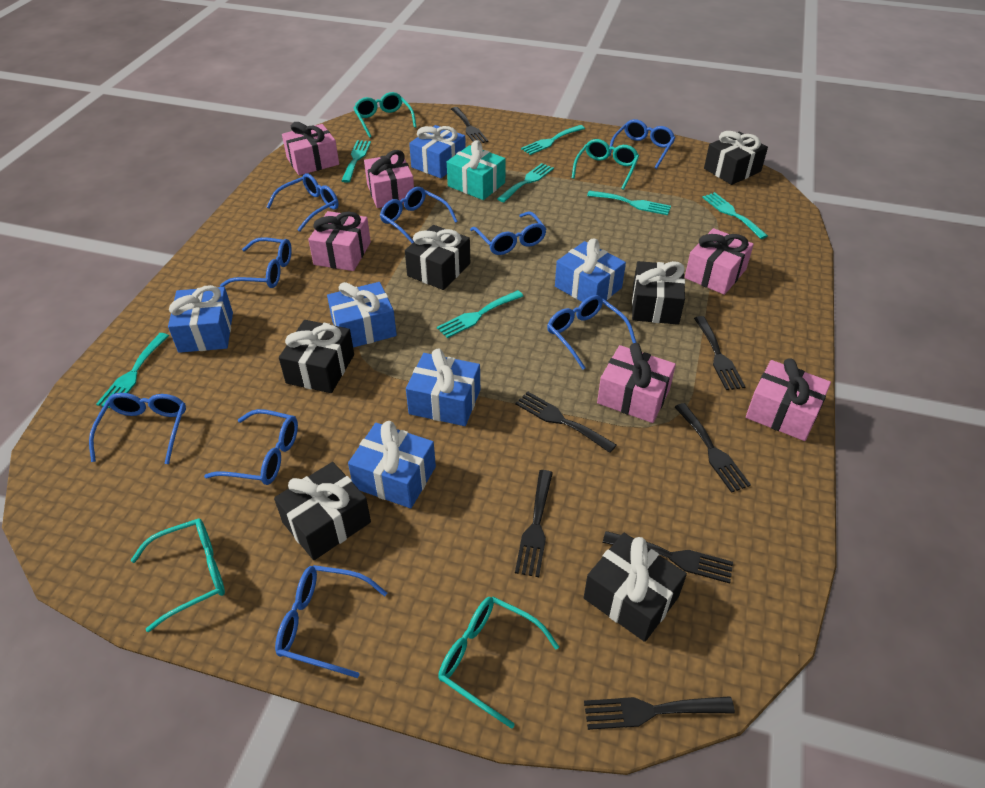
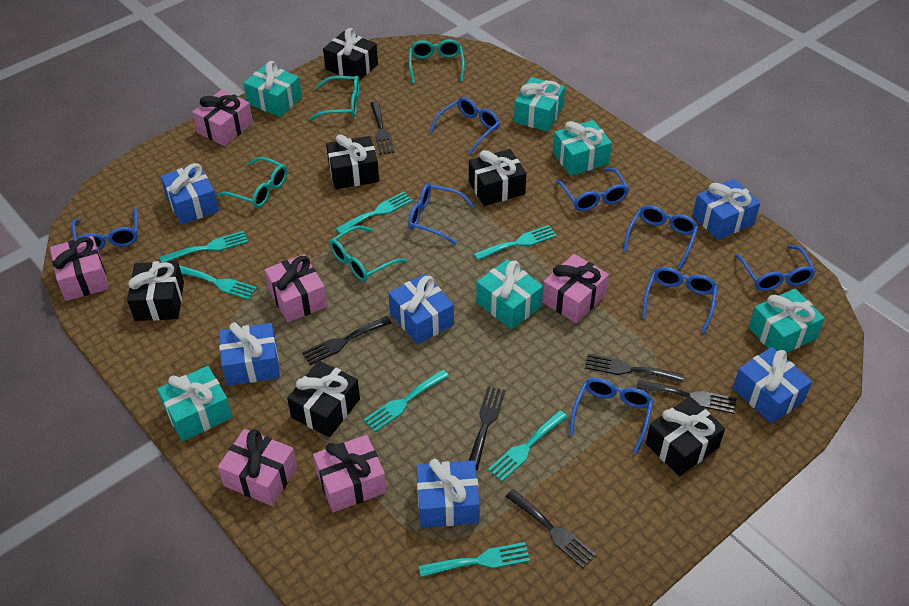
black fork: [451,107,488,143] [515,391,616,453] [515,470,553,577] [584,696,735,730] [603,531,733,584] [675,403,751,493] [694,316,746,390] = 7 -> [302,316,391,365] [370,101,394,154] [468,386,506,470] [505,489,597,568] [585,354,684,383] [636,380,736,414] = 6
blue glasses: [89,393,186,464] [204,409,298,485] [220,237,292,288] [267,173,339,232] [275,565,387,678] [380,187,458,243] [470,211,546,255] [547,295,636,369] [609,119,675,169] = 9 -> [72,208,138,250] [408,184,474,245] [430,97,500,154] [556,168,629,211] [569,378,653,454] [623,205,698,269] [642,267,718,333] [734,245,816,291] = 8
turquoise gift: [447,140,506,200] = 1 -> [157,366,232,441] [244,61,302,117] [476,259,543,329] [514,77,565,132] [553,120,612,176] [749,289,825,353] = 6

